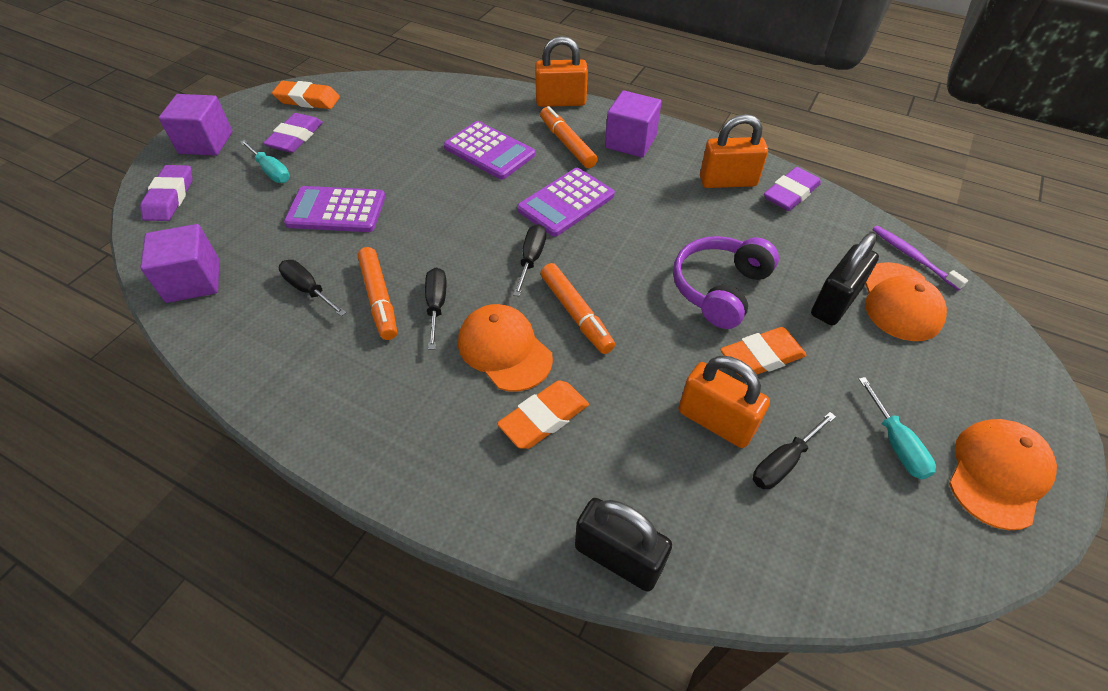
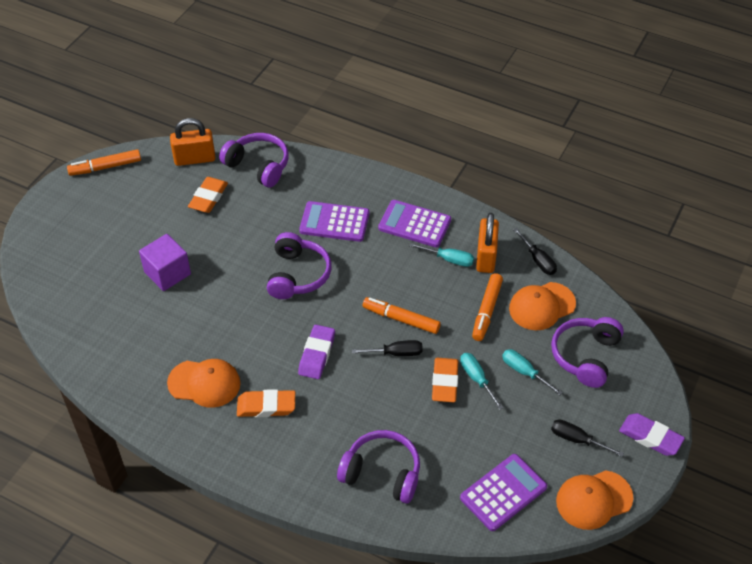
black padlock: [575,498,672,592] [811,233,879,325] = 2 -> none = 0
black screwdriver: [279,260,346,316] [425,268,446,350] [513,224,546,296] [753,412,836,489] = 4 -> [352,340,423,356] [513,228,557,275] [551,419,624,457] = 3
orange padlock: [535,36,588,107] [678,356,770,448] [700,114,768,188] = 3 -> [170,118,216,166] [476,213,499,273] = 2
purple cube: [140,224,219,303] [159,94,232,156] [605,91,662,158] = 3 -> [139,234,191,291] = 1
purple eraser: [140,165,192,221] [263,113,323,153] [764,167,821,211] = 3 -> [298,325,335,379] [619,413,685,456] = 2
purple headphones: [673,236,779,329] = 1 -> [219,133,289,188] [267,232,332,299] [337,430,420,504] [551,317,624,388] = 4
purple toothbrush: [872,226,968,291] = 1 -> none = 0
turquoise screwdriver: [240,140,290,183] [859,377,936,479] = 2 -> [409,243,474,267] [460,353,504,410] [502,349,563,395] = 3

